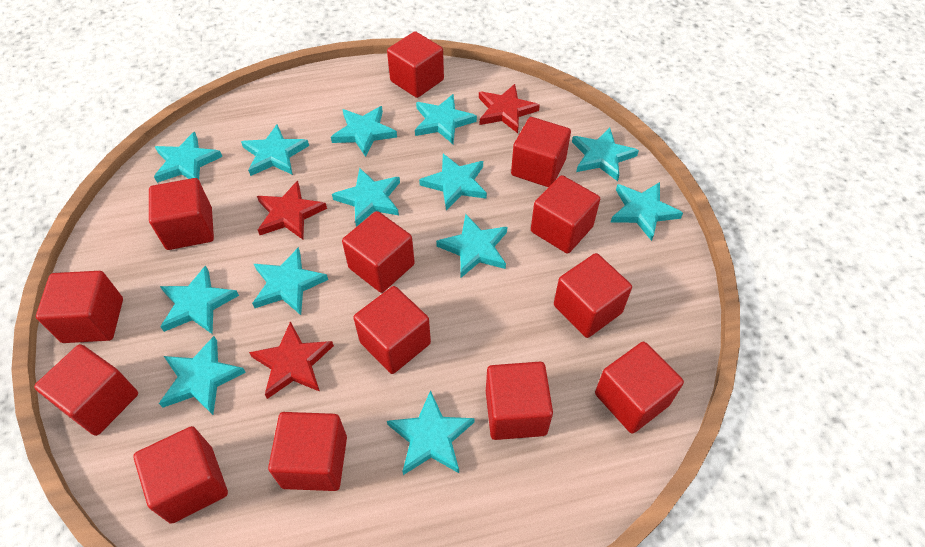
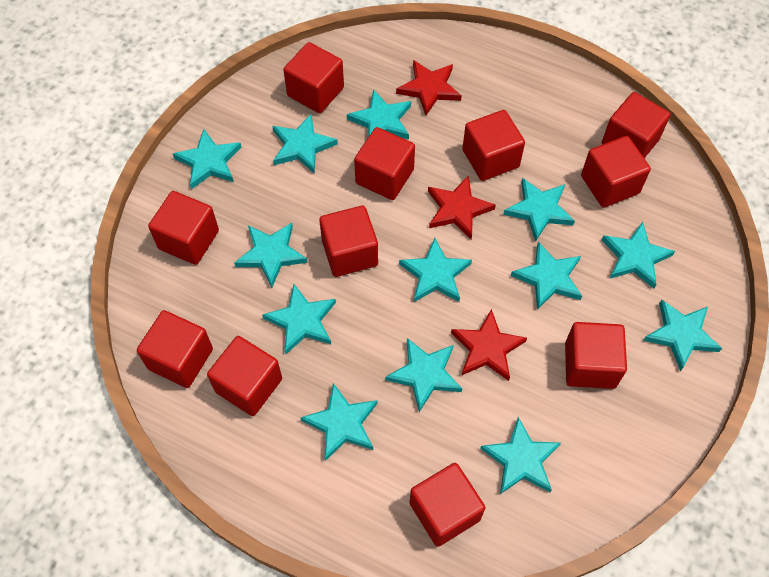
red cube: [34,344,138,436] [36,271,123,343] [133,426,228,524] [149,178,214,250] [268,412,347,491] [342,211,415,293] [353,286,431,374] [387,31,444,98] [486,362,553,440] [511,117,571,187] [531,175,600,254] [554,253,632,338] [595,342,684,434] = 13 -> [137,310,213,388] [148,191,219,265] [207,336,282,416] [283,42,344,113] [319,206,378,277] [354,127,415,200] [409,463,485,547] [462,110,525,181] [565,322,627,389] [581,136,651,208] [602,92,671,158] = 11

